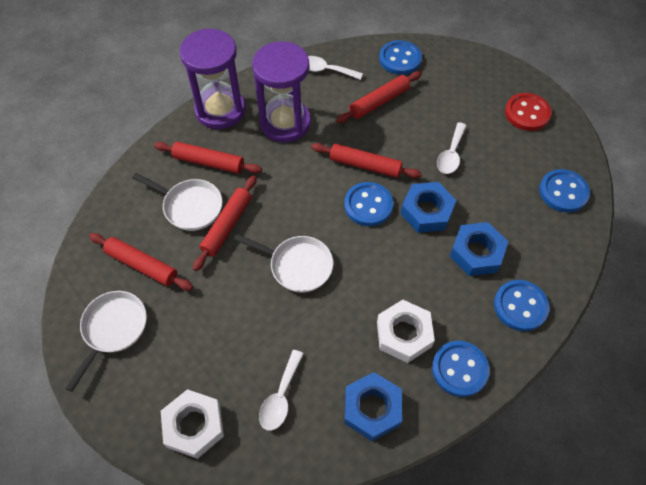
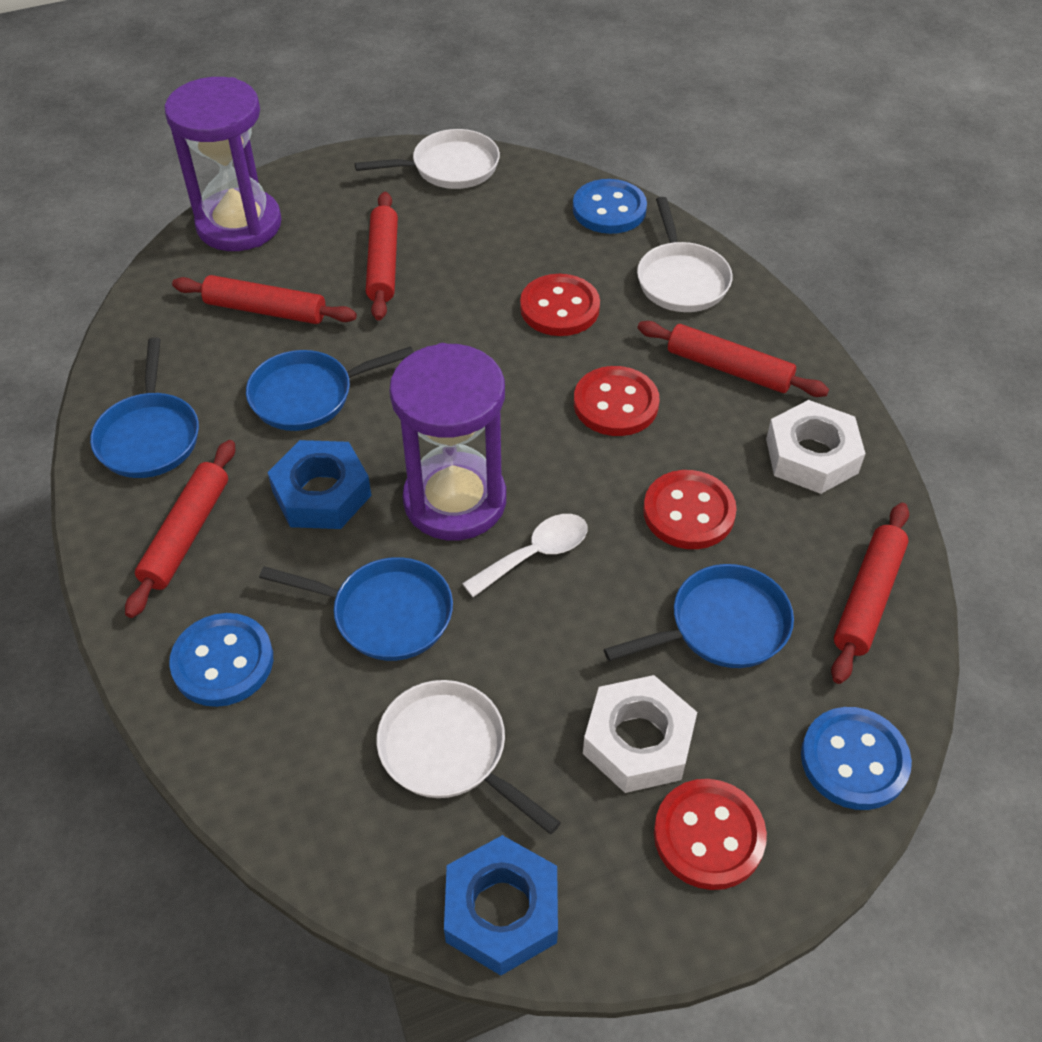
blue button: [344,182,393,226] [379,40,422,75] [432,341,490,397] [494,280,549,331] [539,169,590,213] = 5 -> [169,613,273,707] [573,179,647,234] [801,707,912,810] = 3
blue nut: [344,372,402,441] [401,182,456,233] [450,222,508,276] = 3 -> [267,440,371,529] [444,835,558,976] = 2
blue pan: none = 0 -> [90,337,199,478] [246,346,413,431] [259,557,453,661] [604,564,794,668] = 4
red button: [505,93,552,131] = 1 -> [520,274,600,336] [574,366,659,436] [643,470,737,549] [654,779,767,890] = 4
white spoon: [259,350,304,431] [308,56,363,80] [437,122,467,174] = 3 -> [462,514,588,597] = 1

